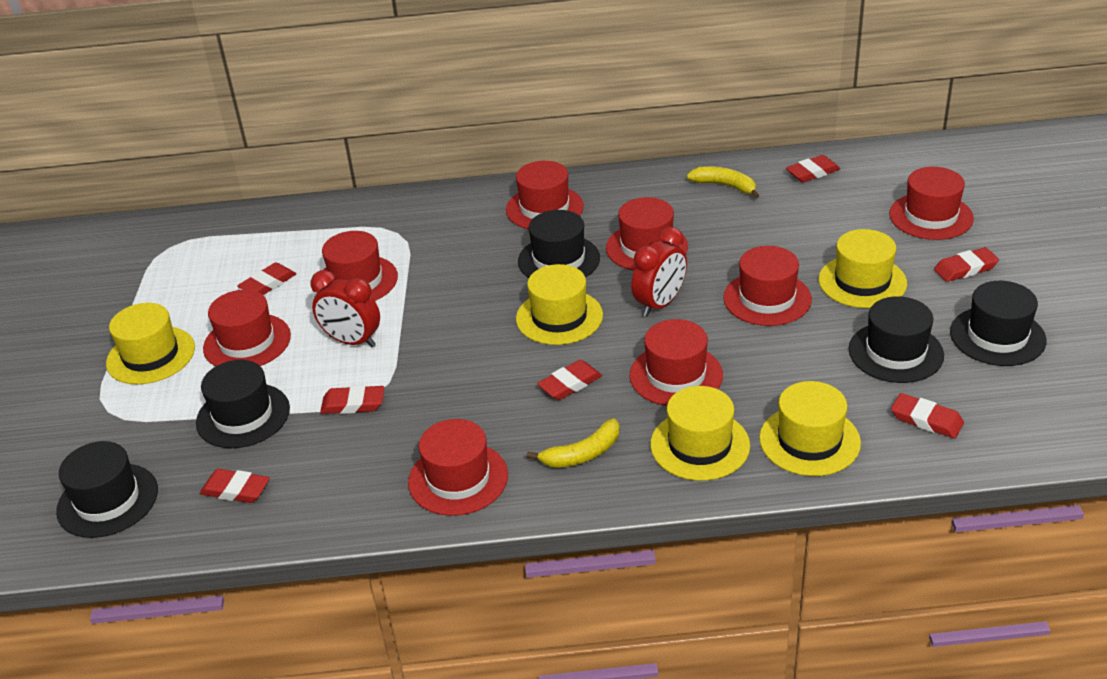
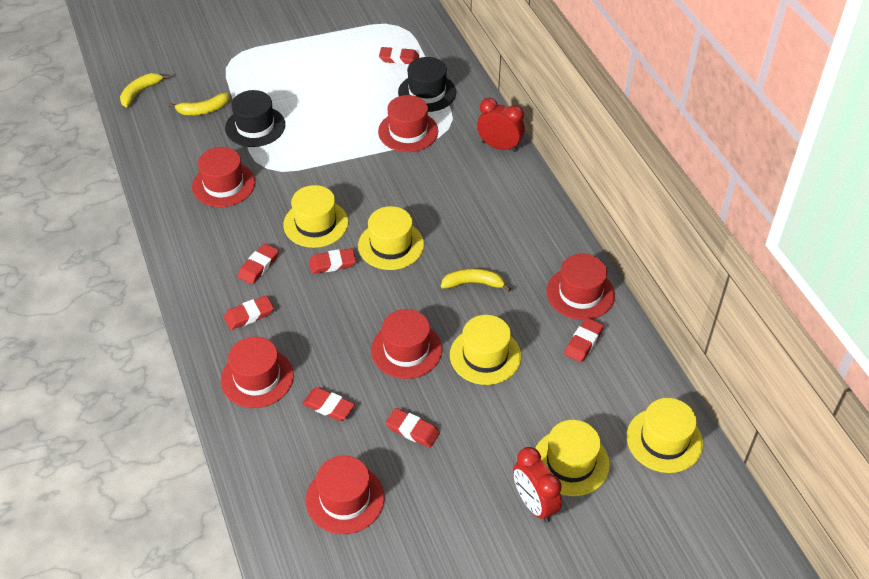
black hat: [56,441,158,538] [196,360,290,448] [518,210,600,278] [849,296,944,383] [950,281,1046,366] = 5 -> [225,90,285,147] [398,57,456,112] = 2
red hat: [203,290,291,366] [316,231,398,301] [408,419,508,516] [506,161,584,229] [606,197,688,271] [630,319,723,406] [723,246,812,326] [889,167,974,240] = 8 -> [192,147,255,207] [221,337,294,408] [306,455,385,534] [371,309,442,379] [378,95,438,152] [546,254,615,320] = 6
yellow banana: [527,418,620,468] [686,166,759,198] = 2 -> [120,73,169,107] [169,92,230,115] [441,268,511,292] = 3

